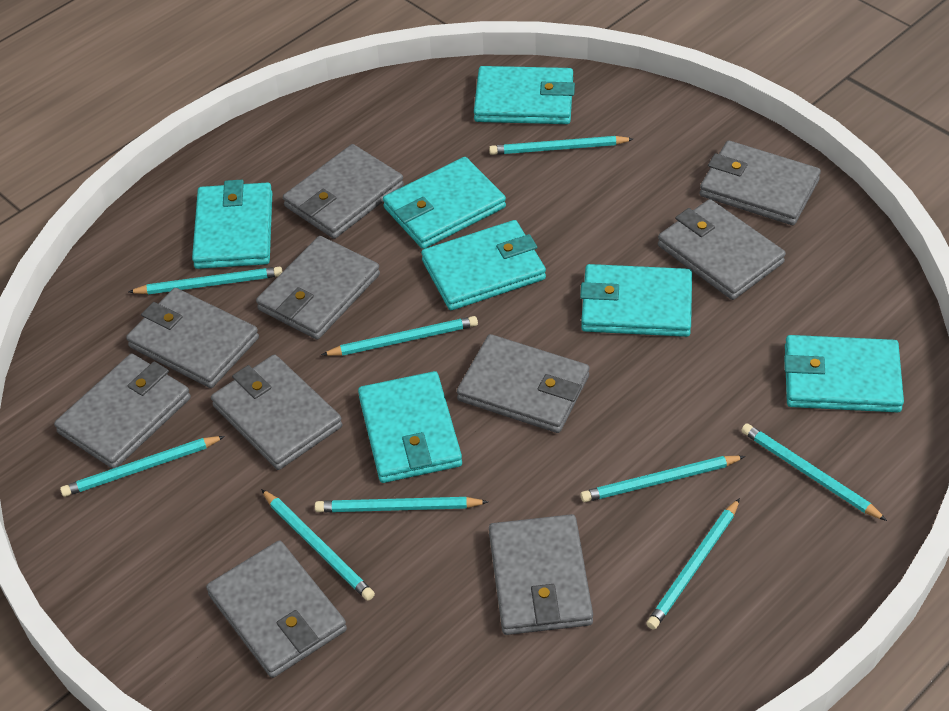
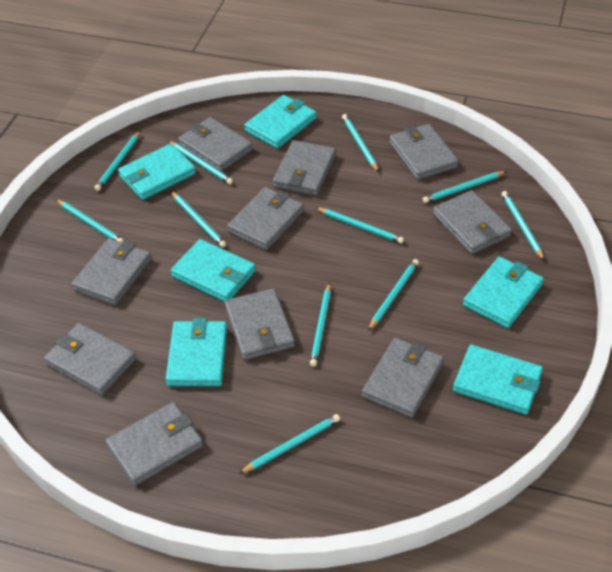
turquoise pencil: [60,436,225,497] [129,267,282,294] [261,489,375,601] [315,497,488,512] [321,316,478,356] [489,136,633,155] [580,456,745,502] [646,498,740,630] [741,423,887,521] = 9 -> [56,199,124,243] [94,131,141,191] [169,141,233,185] [171,191,226,248] [239,414,340,474] [310,282,331,367] [315,207,404,244] [342,114,379,172] [368,259,419,331] [423,171,507,203] [501,191,544,260] = 11
turquoise wallet: [192,180,272,269] [358,371,462,483] [383,157,506,249] [421,220,546,310] [474,66,575,124] [580,264,692,337] [784,335,904,412] = 7 -> [118,144,196,200] [166,318,227,386] [171,239,256,302] [244,95,317,149] [453,345,543,415] [463,257,544,328] = 6

